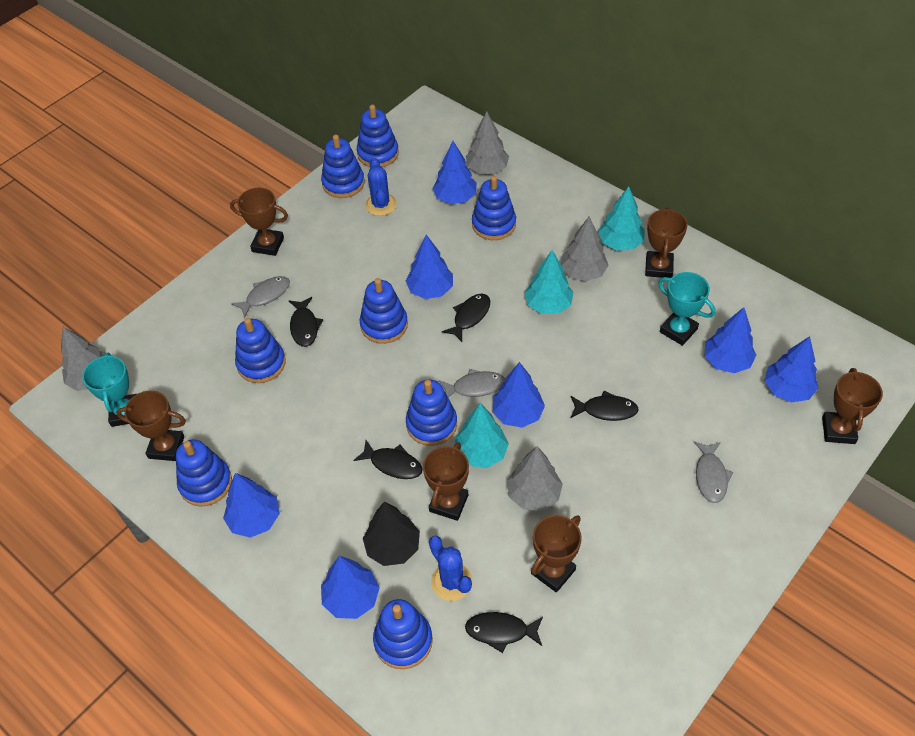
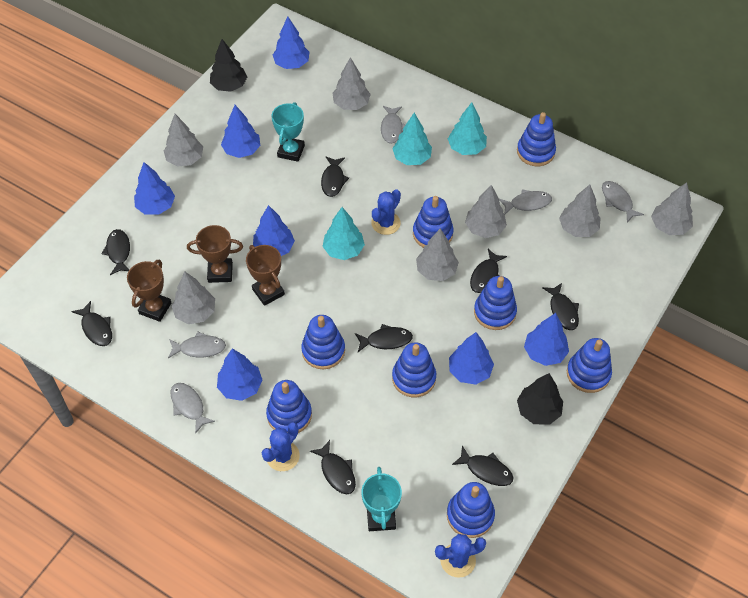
black fish: [289,297,323,347] [354,440,422,479] [442,293,490,342] [465,612,543,653] [570,390,639,421] = 5 -> [71,301,112,346] [102,229,130,275] [310,440,356,494] [321,156,349,197] [355,324,413,352] [452,446,514,486] [470,249,507,293] [542,283,579,330] = 8
black tree: [363,502,420,566] = 1 -> [210,39,247,92] [517,373,563,425] = 2
blue cactus: [365,158,397,216] [429,536,472,601] = 2 -> [262,422,300,471] [371,189,401,235] [435,534,486,578] = 3
brown trophy: [116,390,186,461] [230,188,288,256] [423,442,469,521] [531,515,582,593] [645,207,688,278] [822,368,883,444] = 6 -> [127,260,171,322] [187,225,243,283] [246,245,285,306] = 3
grey fish: [231,276,290,318] [439,369,505,397] [694,441,734,503] = 3 -> [168,332,226,358] [171,383,215,434] [381,106,406,143] [499,189,552,214] [602,181,644,222] = 5
grey tree: [61,327,106,391] [466,111,509,174] [507,446,563,511] [561,217,609,281] = 4 -> [164,114,203,167] [172,272,215,324] [332,57,371,110] [416,228,459,281] [465,185,507,238] [559,185,601,237] [651,182,693,235] = 7

